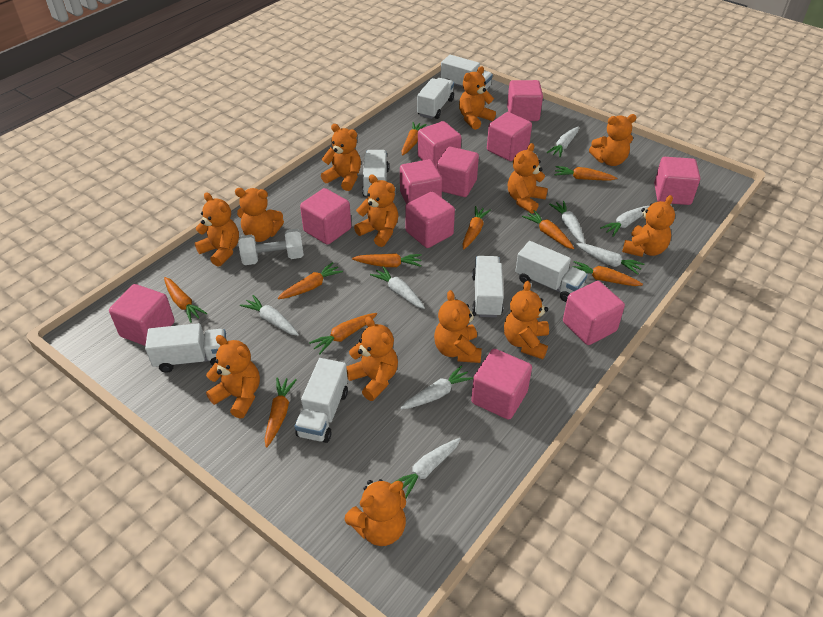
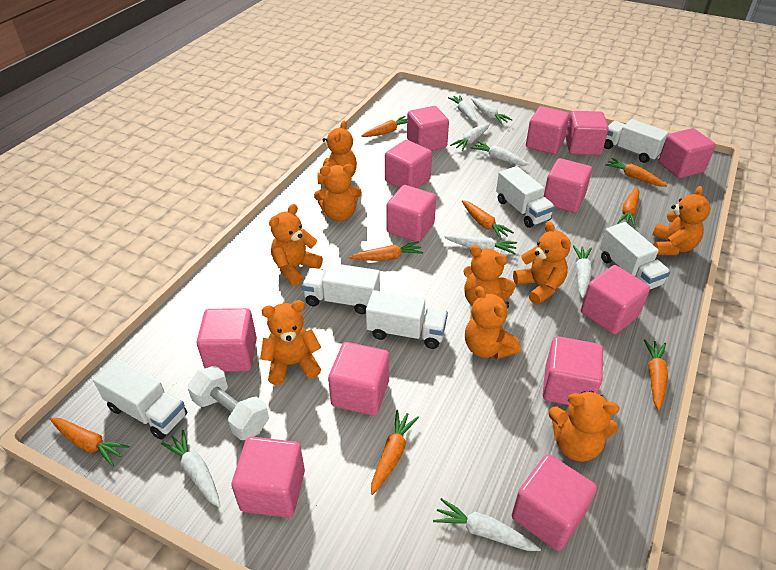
orange carrot: [164,277,207,323] [265,377,297,448] [278,262,343,299] [309,313,377,355] [352,253,422,267] [402,122,427,156] [462,206,491,249] [522,210,574,249] [555,166,617,181] [572,261,643,286] = 10 -> [50,418,130,467] [349,241,423,261] [361,116,407,137] [371,410,419,495] [462,200,514,240] [605,158,667,187] [617,187,639,228] [644,339,668,411] = 8
orange teddy bear: [195,192,239,267] [206,335,260,419] [235,188,284,242] [321,124,361,191] [345,479,406,546] [346,316,398,401] [354,175,398,247] [434,290,482,363] [459,66,496,130] [504,281,549,359] [508,143,548,214] [589,114,637,166] [622,195,675,257] = 13 -> [260,300,322,385] [269,204,323,286] [314,164,362,222] [317,121,357,184] [463,245,516,306] [465,286,521,359] [513,222,571,305] [549,391,620,462] [652,186,710,255] = 9
pink cube: [109,284,175,346] [300,188,351,245] [400,159,442,204] [405,191,455,248] [418,121,461,166] [436,146,479,197] [471,349,532,420] [487,112,532,161] [507,80,543,121] [563,281,625,345] [654,157,700,205] = 11 -> [196,308,257,372] [231,437,305,518] [328,342,389,416] [385,140,432,188] [386,185,436,242] [407,106,449,151] [512,454,597,551] [526,106,570,154] [543,158,592,213] [543,336,603,405] [566,111,609,155] [581,265,650,335] [658,128,716,178] = 13
white truck: [145,323,227,373] [294,358,348,443] [362,150,389,198] [417,78,454,119] [441,55,493,90] [472,256,504,318] [515,241,588,302] = 7 -> [93,359,187,440] [302,263,380,314] [366,290,448,349] [496,166,555,228] [600,222,670,289] [604,119,669,163] = 6

